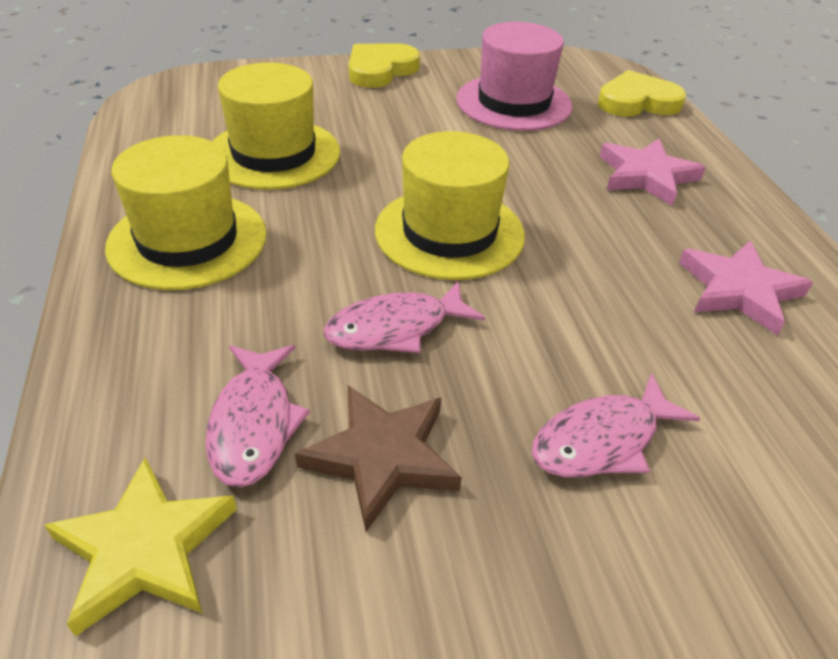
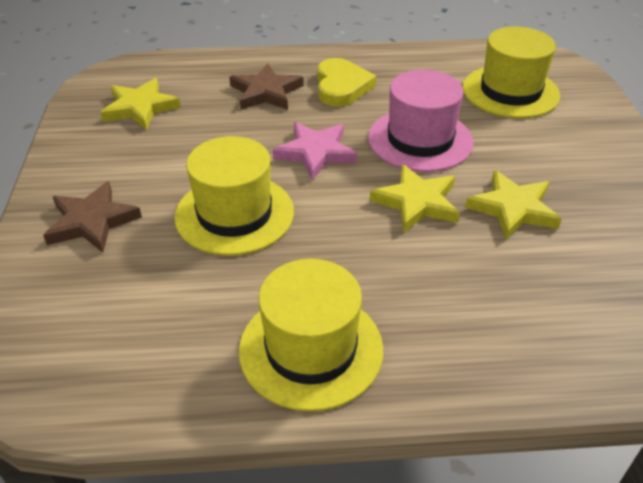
brown star: [295,385,462,532] = 1 -> [43,181,142,252] [229,63,304,110] = 2
pink fish: [205,345,310,488] [324,281,485,353] [532,373,700,477] = 3 -> none = 0
pink star: [600,138,706,206] [679,241,813,336] = 2 -> [273,122,358,180] = 1
yellow heart: [349,43,420,88] [598,70,686,117] = 2 -> [317,58,376,107] = 1
yellow star: [44,458,237,637] = 1 -> [100,78,181,130] [370,164,460,232] [465,170,562,240] = 3

